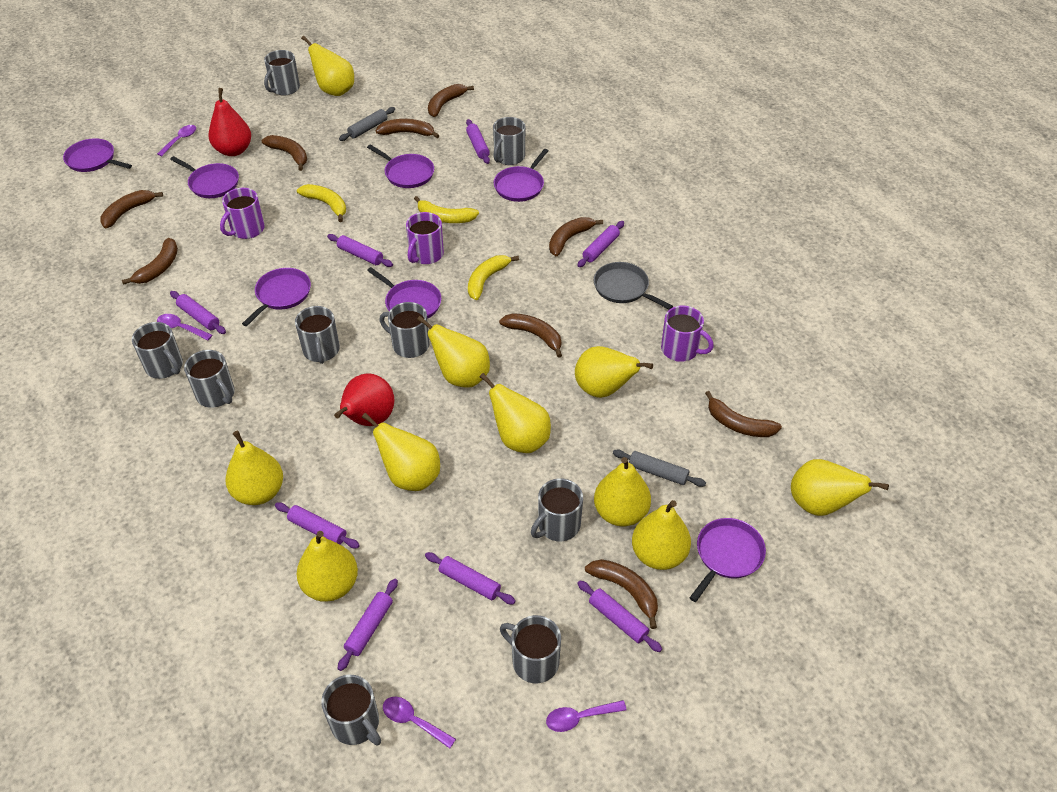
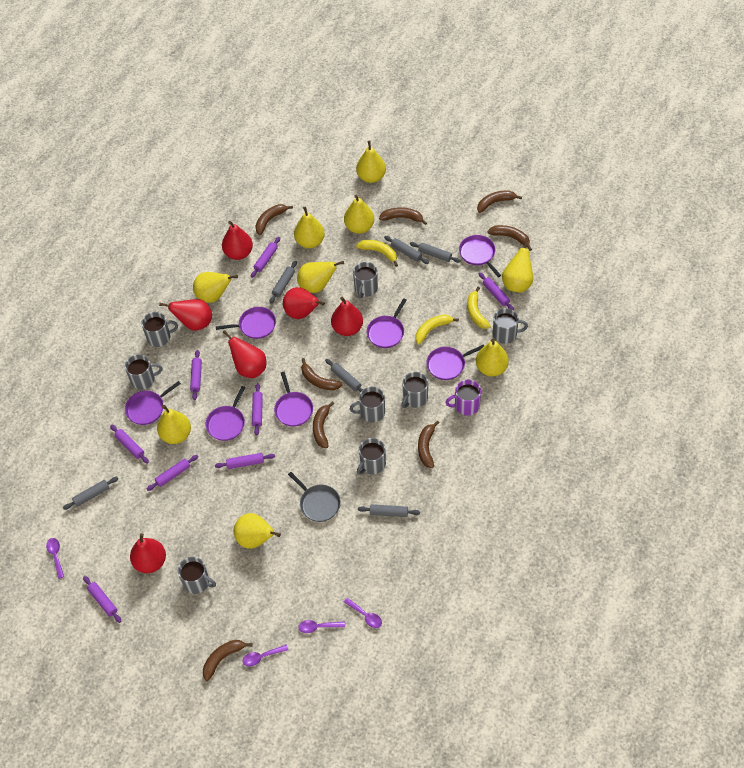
brown banana: [100,190,163,228] [122,238,178,285] [262,135,307,171] [376,119,440,138] [428,84,474,117] [499,313,562,358] [549,217,603,256] [585,559,658,629] [705,391,782,437] = 9 -> [203,640,252,681] [255,204,293,235] [301,358,343,390] [313,401,334,448] [379,207,427,225] [418,421,439,468] [477,190,522,213] [488,225,532,251] = 8
grey mug: [132,322,183,379] [184,350,235,408] [264,50,300,95] [295,306,340,364] [321,675,381,745] [380,302,429,358] [493,117,525,165] [500,615,561,684] [531,478,583,541] = 9 -> [125,354,162,390] [141,312,178,347] [178,557,216,594] [350,387,385,423] [353,262,378,298] [357,438,386,475] [402,372,428,408] [493,308,528,344] = 8
grey rolling pin: [339,107,395,141] [613,449,706,487] = 2 -> [63,477,118,510] [270,261,297,303] [325,359,363,392] [358,504,420,517] [384,236,429,264] [410,242,461,263] = 6
purple mug: [220,188,265,239] [406,212,444,264] [661,306,714,362] = 3 -> [445,379,481,416] = 1
red pear: [208,88,251,156] [334,373,394,426] = 2 -> [130,533,166,573] [159,299,212,331] [222,221,253,260] [223,330,266,378] [283,287,325,319] [331,297,363,336] = 6
yellow pear: [225,431,283,505] [297,531,358,602] [301,36,354,96] [362,413,440,491] [417,316,490,388] [480,373,551,453] [575,346,653,398] [594,457,651,527] [632,500,691,570] [791,459,889,516] = 10 -> [157,405,191,444] [193,272,238,303] [234,513,281,549] [294,206,325,248] [297,261,344,293] [344,195,374,234] [356,140,386,183] [476,339,509,377] [502,238,533,293] = 9

